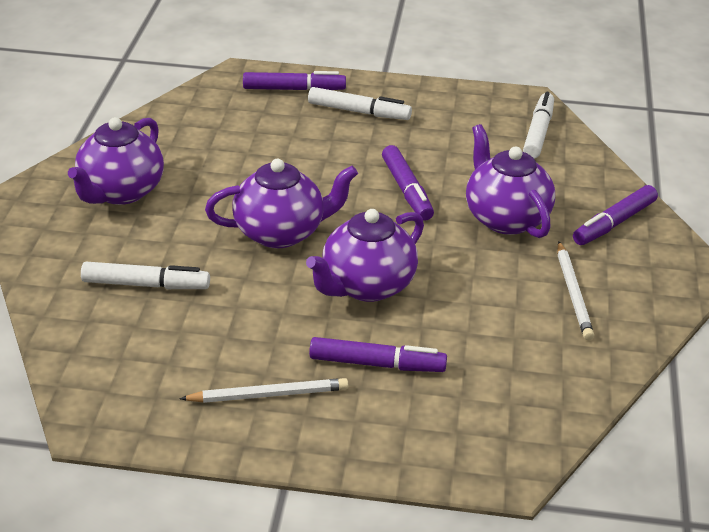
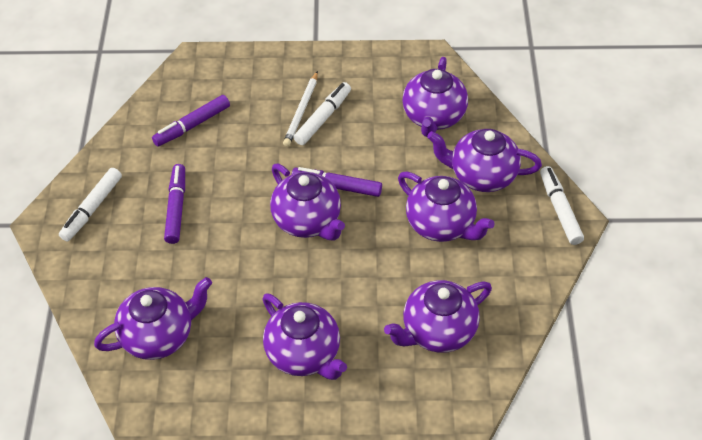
purple marker: [243,71,346,90] [309,337,447,372] [382,145,434,221] [573,185,658,245] = 4 -> [152,95,230,146] [164,164,185,244] [292,167,382,197] = 3
purple teapot: [68,117,164,205] [205,159,358,248] [306,209,424,302] [466,124,555,238] = 4 -> [94,277,212,360] [262,293,347,380] [270,164,345,240] [384,280,492,353] [398,171,495,242] [402,57,468,137] [427,129,542,192] = 7
white pencil: [179,378,348,403] [558,241,594,340] = 2 -> [283,71,318,146] = 1

